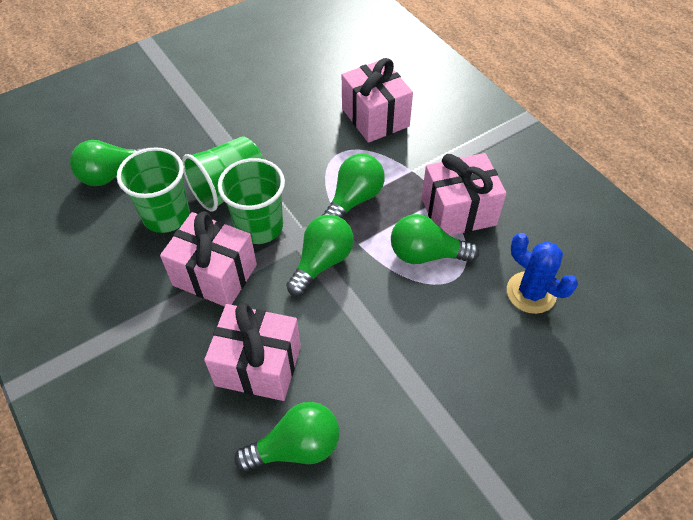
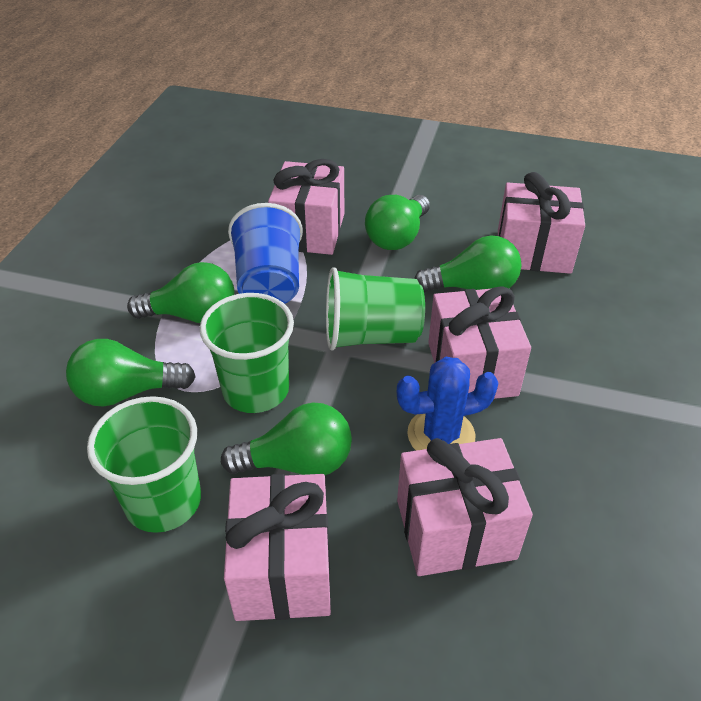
blue cup: none = 0 -> [228,203,303,304] = 1
pink gift: [160,211,257,307] [204,303,301,401] [342,58,413,143] [422,153,506,236] = 4 -> [224,474,331,621] [268,159,344,255] [397,438,533,576] [428,286,531,399] [498,172,585,274] = 5

